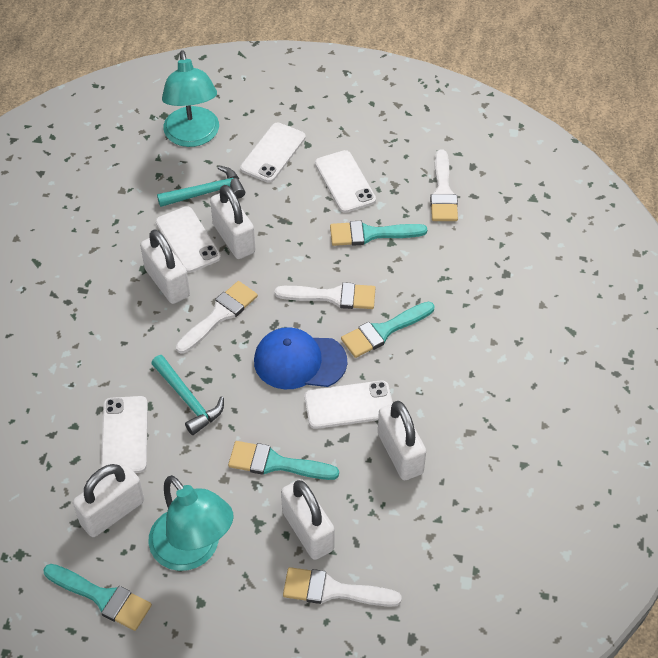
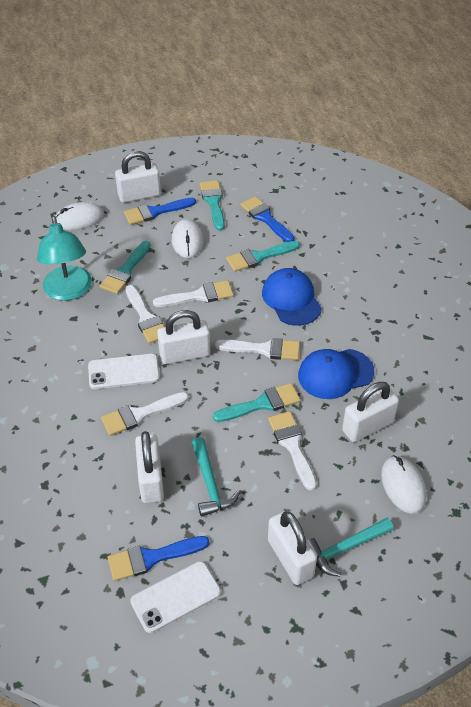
blue brush: none = 0 -> [107,536,209,581] [124,198,196,225] [240,196,294,242] = 3
blue cap: [254,327,347,389] = 1 -> [262,268,322,326] [298,349,374,399] = 2
turquoise lamp: [148,475,233,571] [162,50,219,147] = 2 -> [37,216,92,301] = 1
white brush: [176,281,258,353] [275,282,376,309] [283,567,402,607] [430,150,458,221] = 4 -> [101,392,189,436] [125,285,164,344] [153,280,234,307] [215,338,300,360] [268,411,317,491] = 5
white mouse: none = 0 -> [55,202,104,230] [172,219,204,258] [381,455,427,514] = 3
white phone: [101,396,148,473] [156,206,221,273] [240,123,306,183] [305,380,393,429] [315,150,376,213] = 5 -> [88,353,160,389] [130,561,221,633] = 2

